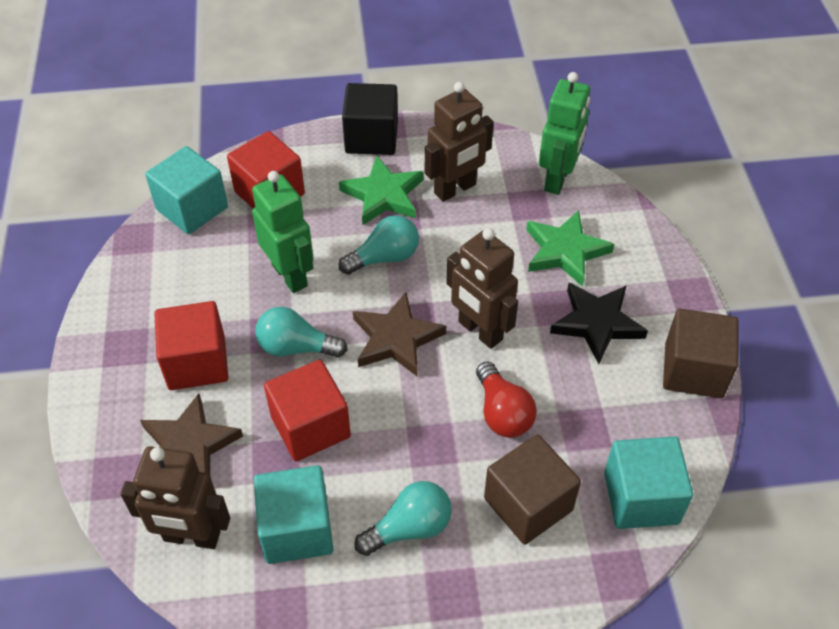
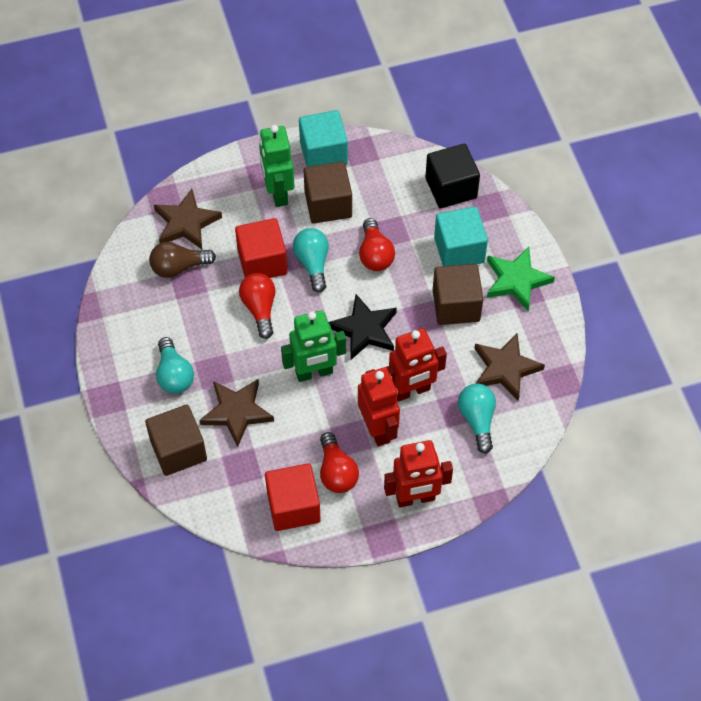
brown cube: [484,434,581,545] [663,309,738,398] = 2 -> [145,405,207,476] [304,161,352,224] [433,264,483,325] = 3
brown light bulb: none = 0 -> [149,242,216,278] = 1
brown robot: [120,446,230,549] [425,82,494,202] [446,228,518,349] = 3 -> none = 0
brown star: [140,393,243,475] [353,292,446,377] = 2 -> [154,189,222,249] [199,379,274,447] [474,333,545,401] = 3
green star: [339,156,423,225] [526,210,614,287] = 2 -> [487,247,555,311] = 1
red cube: [154,301,229,390] [227,131,305,209] [264,360,351,461] = 3 -> [235,218,288,278] [265,463,321,531] = 2
red light bulb: [476,361,537,438] = 1 -> [239,273,275,339] [320,432,359,493] [359,218,395,271] = 3
red robot: none = 0 -> [358,367,400,446] [384,440,453,507] [386,328,447,402] = 3
turquoise cube: [145,146,228,234] [253,465,333,564] [604,436,693,529] = 3 -> [299,110,348,167] [434,207,488,266] = 2

